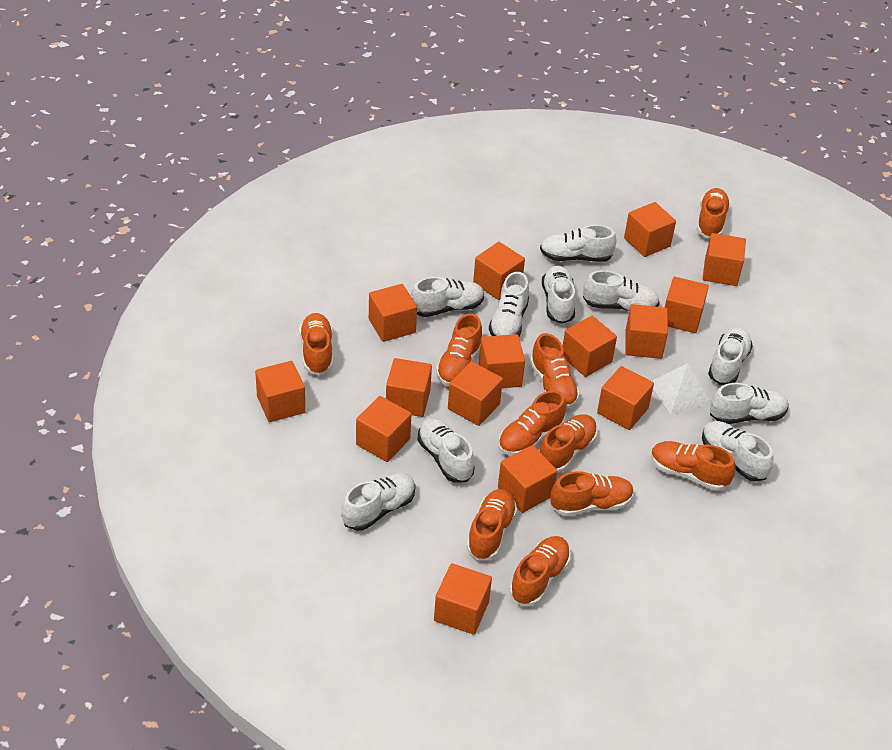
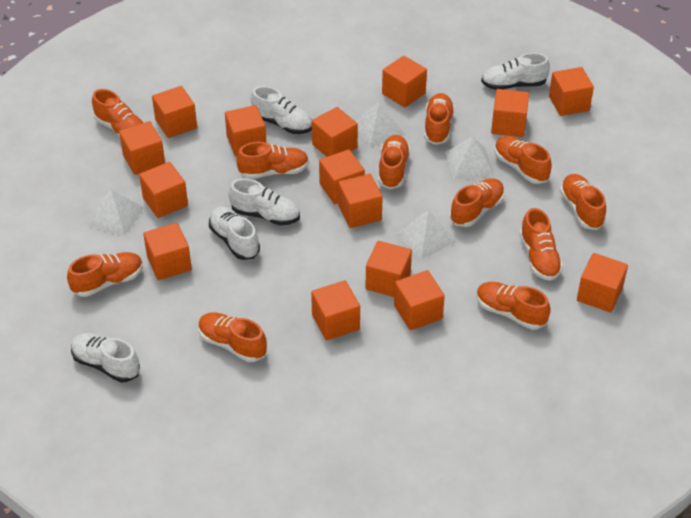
orange shoe: [299,313,333,375] [436,313,482,386] [466,489,517,561] [498,390,566,456] [509,536,571,606] [530,333,580,409] [540,414,598,473] [550,471,634,516] [651,441,736,491] [697,188,730,239] = 10 -> [67,252,143,297] [92,89,144,137] [199,312,267,362] [237,142,309,179] [378,135,410,189] [424,93,455,145] [450,178,505,227] [476,282,551,330] [494,136,552,184] [519,208,563,281] [560,174,606,230] = 11
white pyramid: [652,363,711,414] = 1 -> [87,189,144,236] [355,102,405,148] [397,210,456,259] [445,136,495,180] = 4
white shoe: [342,473,416,531] [411,277,484,317] [417,418,475,482] [489,272,529,336] [540,225,616,262] [542,265,576,324] [583,270,660,311] [702,421,774,482] [708,327,753,385] [710,383,789,424] = 10 -> [71,333,140,382] [209,207,260,260] [229,179,300,226] [251,86,312,134] [481,53,550,90] = 5

